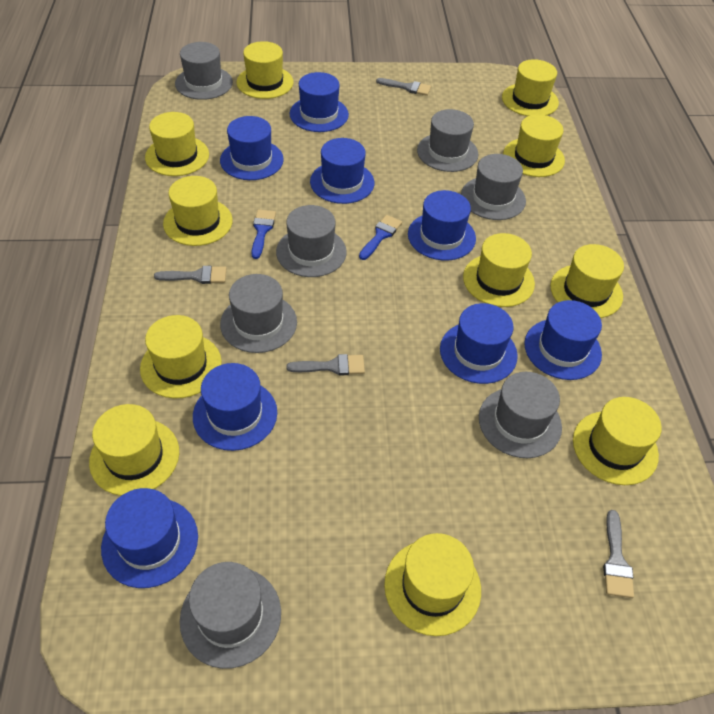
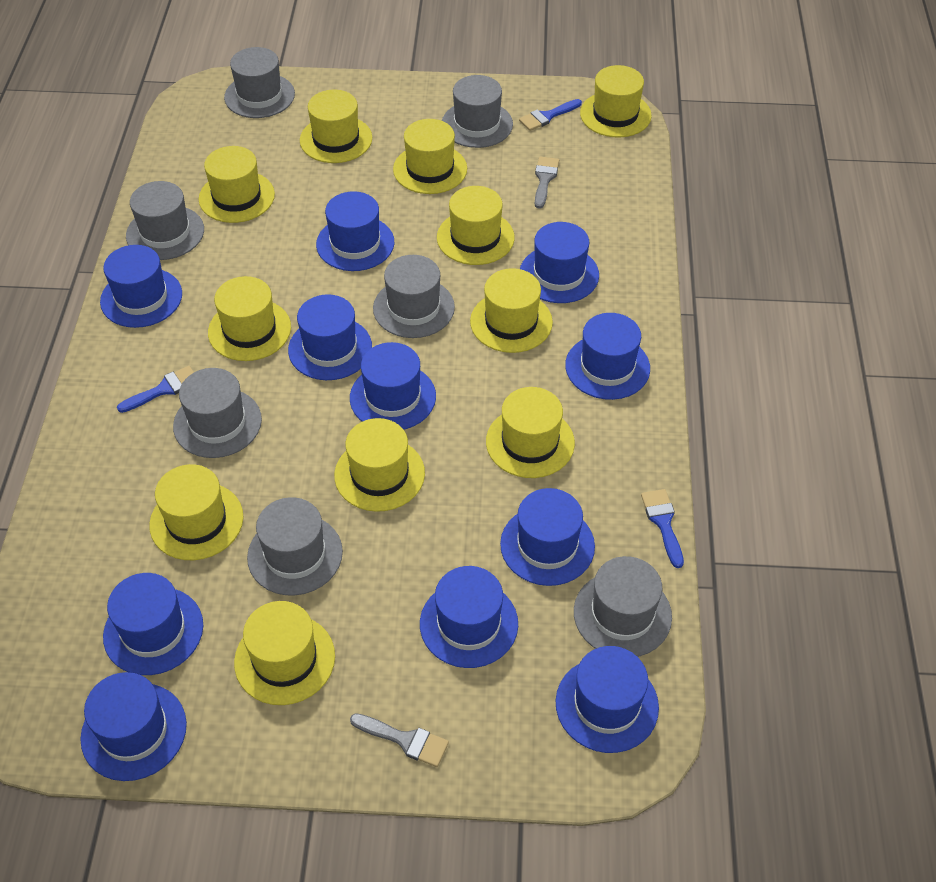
blue brush: [251,209,276,259] [359,215,402,260] = 2 -> [117,366,194,413] [519,99,582,131] [641,489,684,568] = 3
blue hat: [101,488,198,588] [193,363,277,451] [220,116,284,180] [290,72,349,132] [310,138,374,204] [408,190,476,260] [440,303,518,384] [524,300,602,380] = 8 -> [80,672,187,781] [100,245,182,328] [103,573,203,675] [288,294,372,380] [316,191,394,271] [350,342,436,430] [420,566,518,668] [500,488,595,586] [520,222,599,303] [556,646,659,753] [565,313,650,400] = 11
grey brush: [154,266,226,284] [287,354,365,375] [376,78,431,96] [603,510,634,598] = 4 -> [350,713,449,767] [535,157,559,209] = 2

